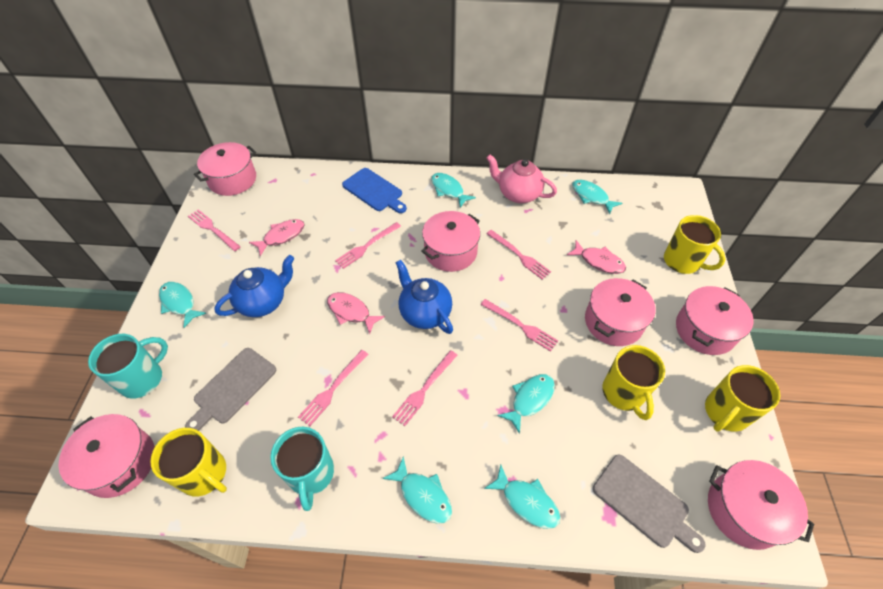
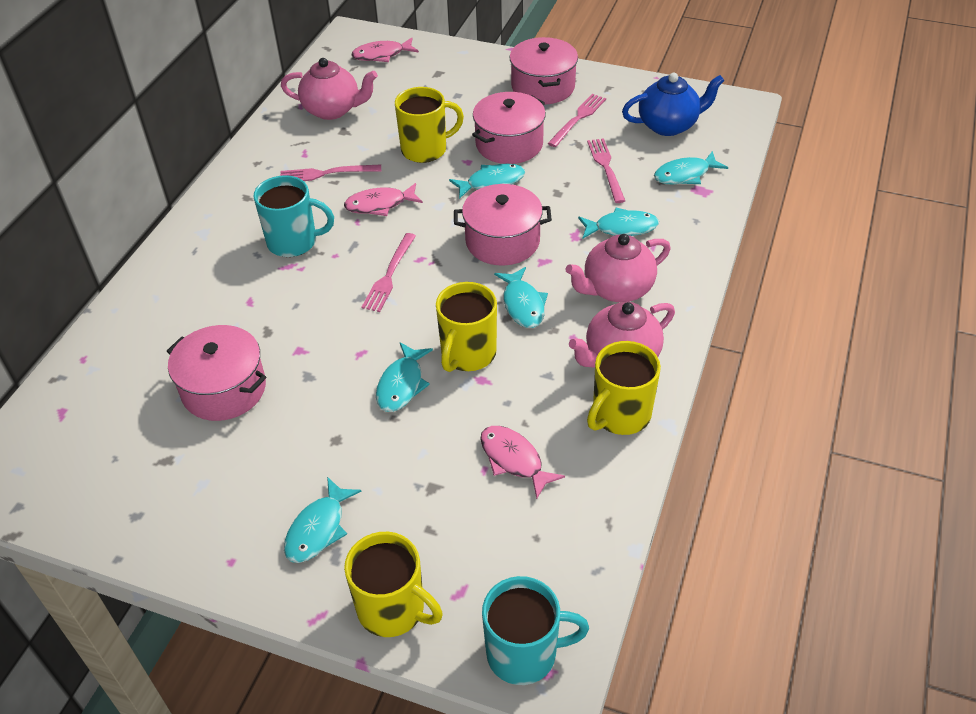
blue cutting board: [342,168,407,213] = 1 -> none = 0
blue teapot: [214,255,294,317] [395,260,453,334] = 2 -> [622,73,725,136] = 1
grey cutting board: [185,348,276,431] [593,454,706,553] = 2 -> none = 0
pink fork: [188,209,241,251] [298,350,369,426] [335,222,401,269] [392,350,457,426] [480,299,558,352] [486,230,551,280] = 6 -> [280,164,381,181] [361,233,416,312] [547,94,606,147] [587,138,625,203] = 4
pink pot: [59,414,155,498] [194,142,256,196] [421,211,480,272] [585,278,656,346] [676,286,754,355] [708,460,814,550] = 6 -> [167,325,266,421] [454,184,552,266] [472,92,546,164] [510,37,578,104] = 4
pink teapot: [486,154,557,203] = 1 -> [281,58,378,120] [566,234,671,302] [569,302,675,367] = 3

